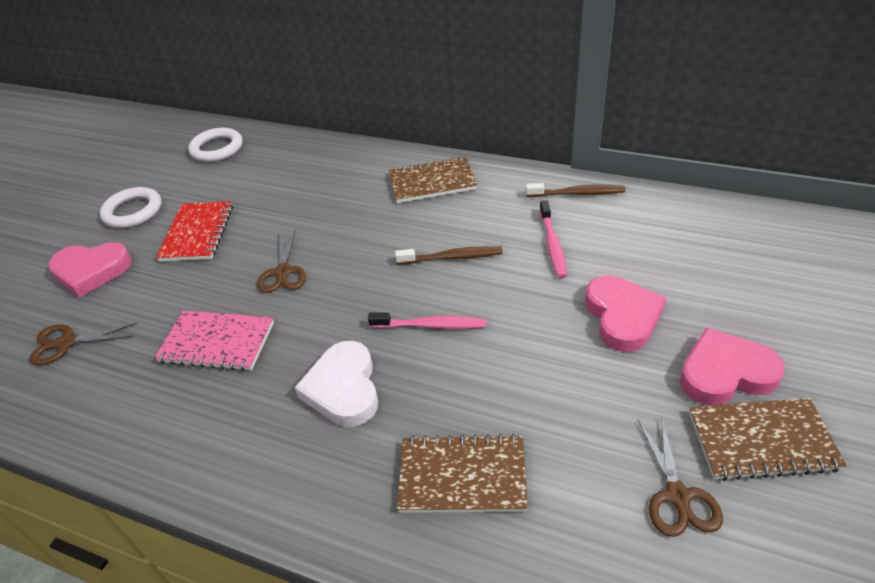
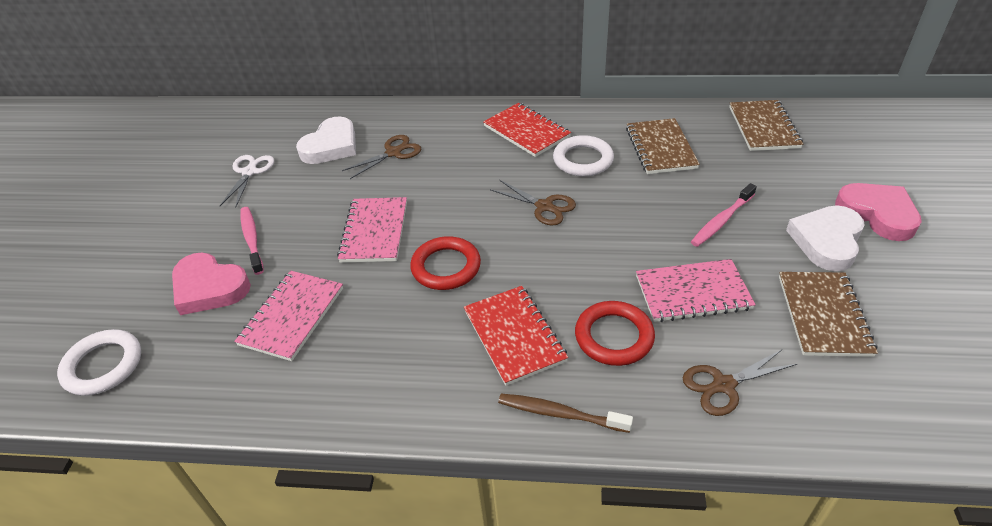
brown toothbrush: [395,246,503,265] [526,183,626,197] = 2 -> [498,394,633,433] = 1
pink heart: [48,242,132,297] [585,275,666,352] [680,328,785,405] = 3 -> [172,253,251,315] [835,183,922,241] = 2
pink notebook: [154,311,274,371] = 1 -> [234,271,343,361] [337,197,407,263] [636,259,756,322] = 3
red notebook: [156,201,233,262] = 1 -> [464,286,568,386] [483,103,571,157] = 2
red ring: none = 0 -> [410,236,481,290] [575,301,655,366] = 2
white heart: [294,341,378,427] = 1 -> [296,116,356,164] [786,205,865,271] = 2
white scissors: none = 0 -> [220,155,274,208] = 1

